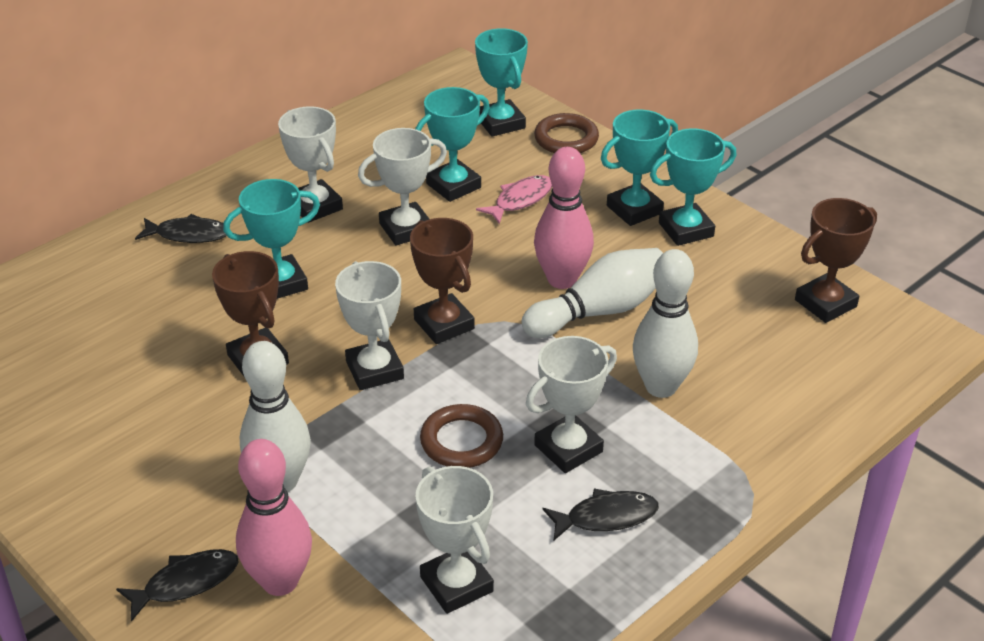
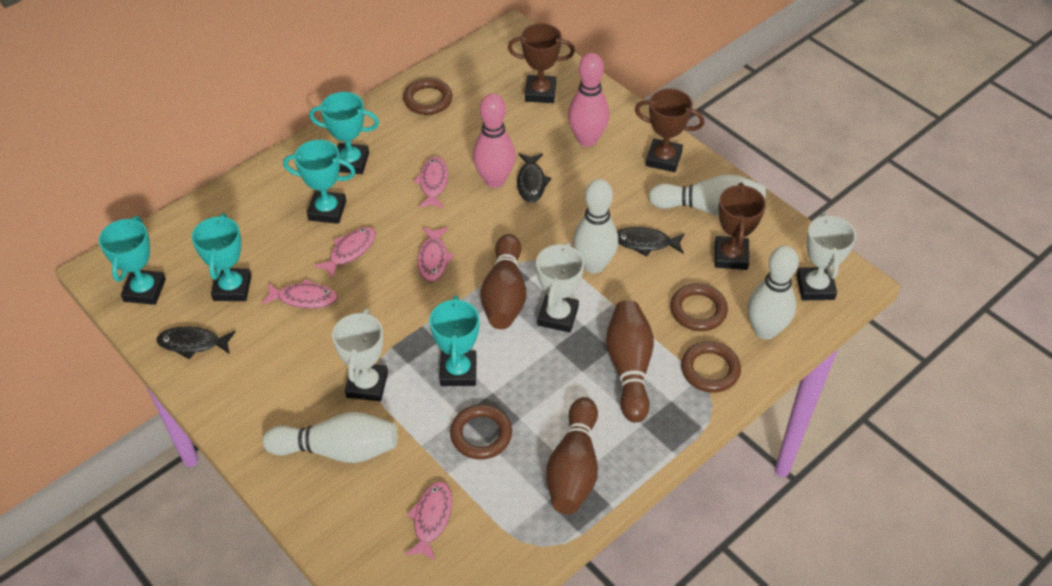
brown bowling pin: none = 0 -> [480,234,526,329] [546,397,598,514] [606,300,654,423] = 3
brown ring: [420,404,503,468] [534,113,599,153] = 2 -> [403,78,452,115] [450,404,512,460] [670,283,728,331] [681,341,741,393] = 4
pink fish: [476,175,552,224] = 1 -> [261,279,338,309] [314,227,376,279] [405,482,452,561] [413,157,448,208] [418,227,455,282] = 5
white bowling pin: [240,341,311,492] [521,248,663,338] [633,249,698,398] = 3 -> [263,412,397,463] [573,179,618,273] [649,174,766,216] [748,246,799,340] = 4
white trophy: [278,106,343,223] [335,261,404,390] [358,128,447,246] [416,466,494,614] [526,336,617,473] = 5 -> [332,309,388,401] [536,242,584,333] [796,213,856,300] = 3

